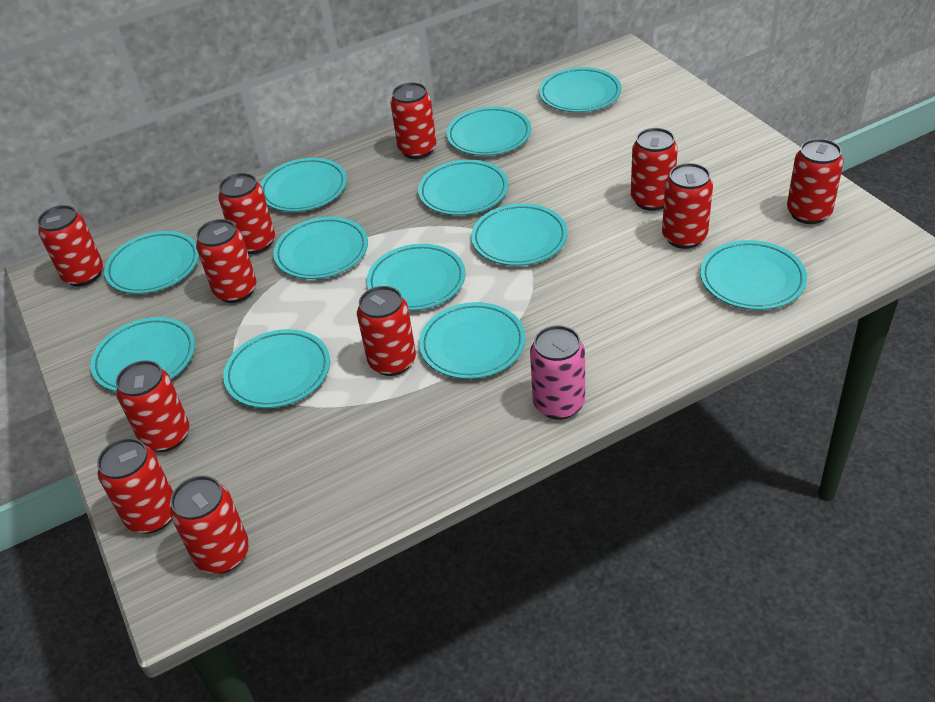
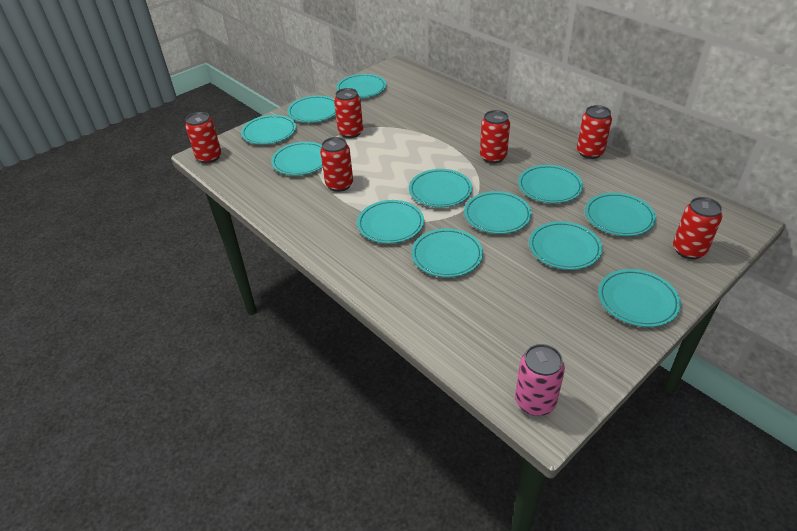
red can: [37,205,103,286] [97,438,173,534] [116,360,189,452] [170,476,249,574] [196,219,256,303] [218,173,275,254] [357,286,416,376] [391,82,436,159] [631,128,678,211] [662,163,713,249] [787,139,843,224] = 11 -> [185,112,222,163] [320,137,353,192] [334,88,363,138] [480,110,510,163] [577,105,612,159] [673,197,722,259] = 6

